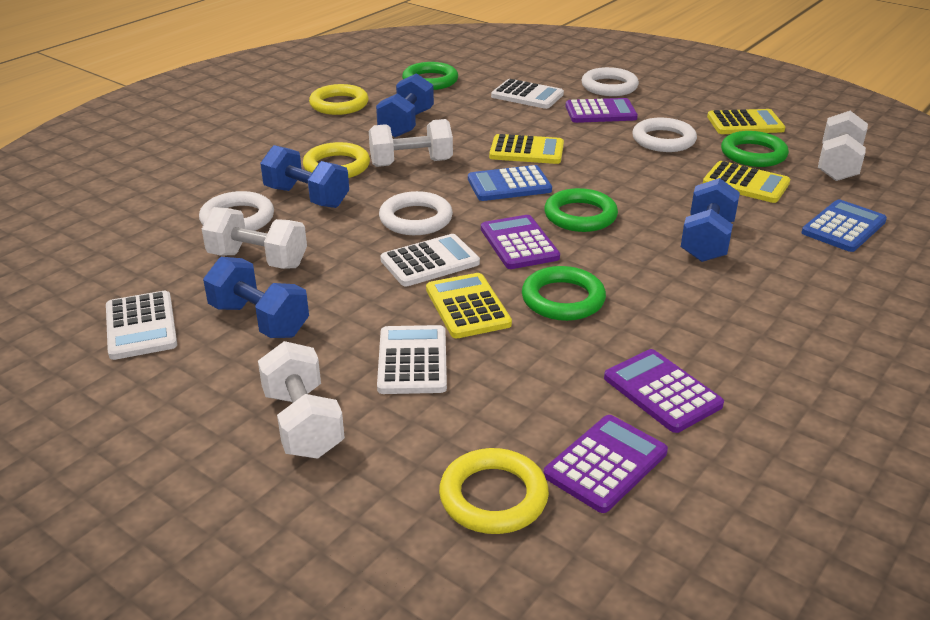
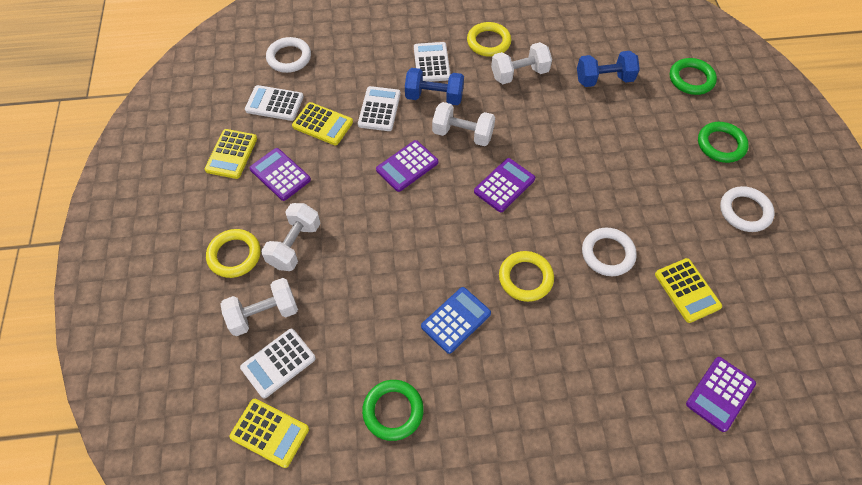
blue calculator: [468,165,552,201] [801,199,887,252] = 2 -> [421,287,491,354] = 1
blue dumbbell: [203,257,309,338] [260,145,349,208] [376,73,434,137] [681,178,740,262] = 4 -> [405,68,464,105] [577,51,640,87] = 2
green ring: [402,62,458,90] [522,266,606,321] [544,188,618,232] [721,131,789,167] = 4 -> [362,380,424,441] [670,58,717,95] [698,122,749,163] = 3
white ring: [199,191,274,231] [379,191,453,235] [581,67,639,96] [632,118,697,152] = 4 -> [266,37,311,73] [582,228,637,276] [720,186,775,232] = 3

